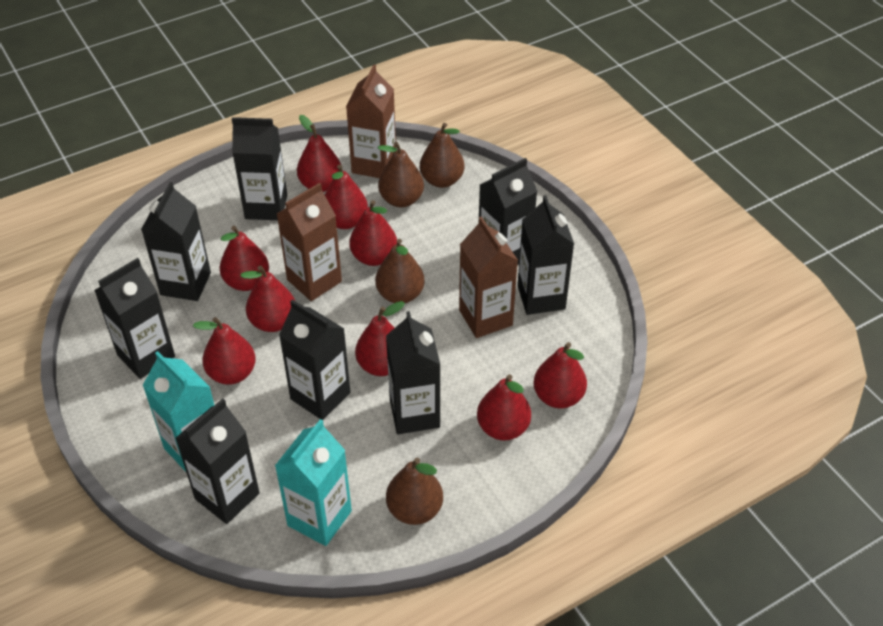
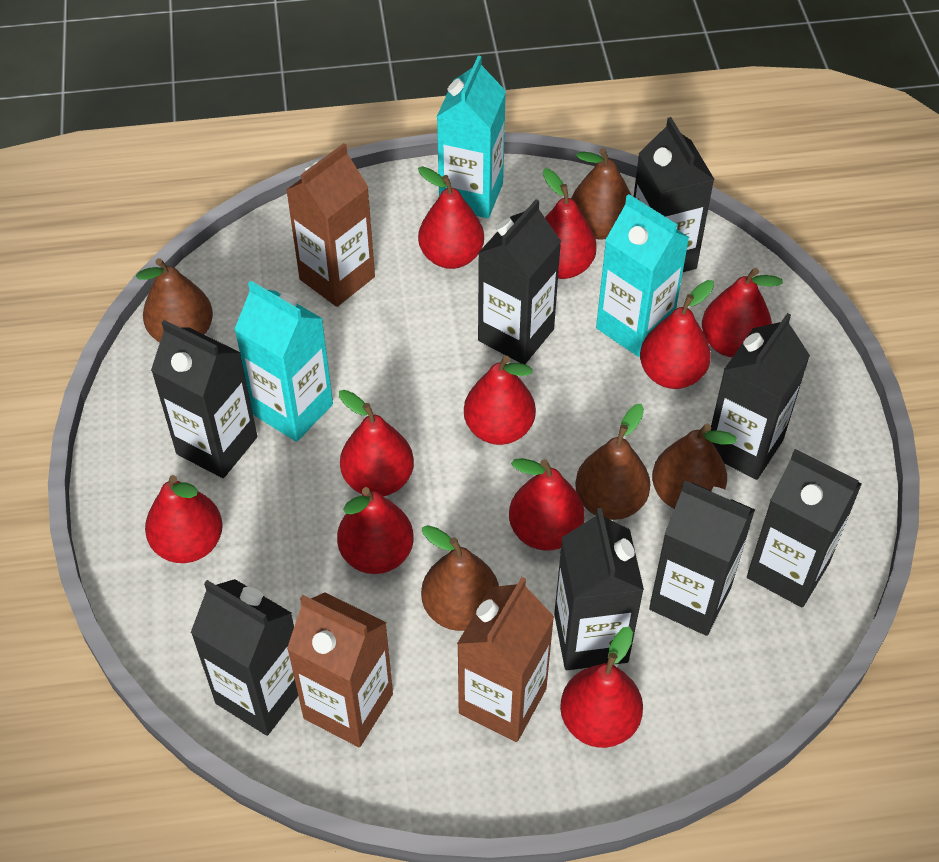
brown pear: [375,239,425,303] [378,142,424,207] [386,458,443,525] [420,123,464,188] = 4 -> [136,258,213,342] [421,525,499,631] [571,148,632,240] [575,404,650,520] [652,424,737,509] = 5
red pear: [193,317,256,385] [220,226,269,291] [240,265,295,332] [297,115,341,192] [325,165,368,229] [349,200,397,266] [355,301,405,376] [477,374,531,440] [534,342,587,408] = 9 -> [145,475,223,563] [337,487,414,574] [339,390,414,497] [418,166,484,269] [464,356,536,445] [509,458,584,551] [543,168,597,279] [560,626,643,748] [640,280,714,389] [702,268,783,357] = 10
turquoise carton: [142,351,214,472] [275,419,352,546] = 2 -> [234,281,333,442] [437,56,506,218] [596,194,690,357] = 3

